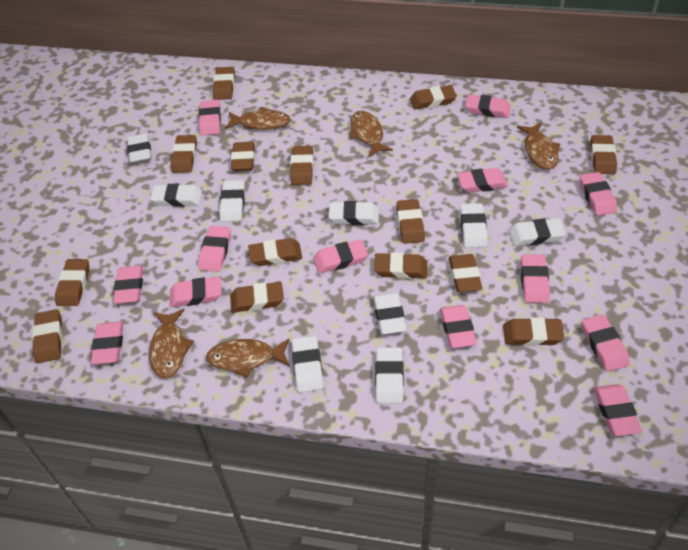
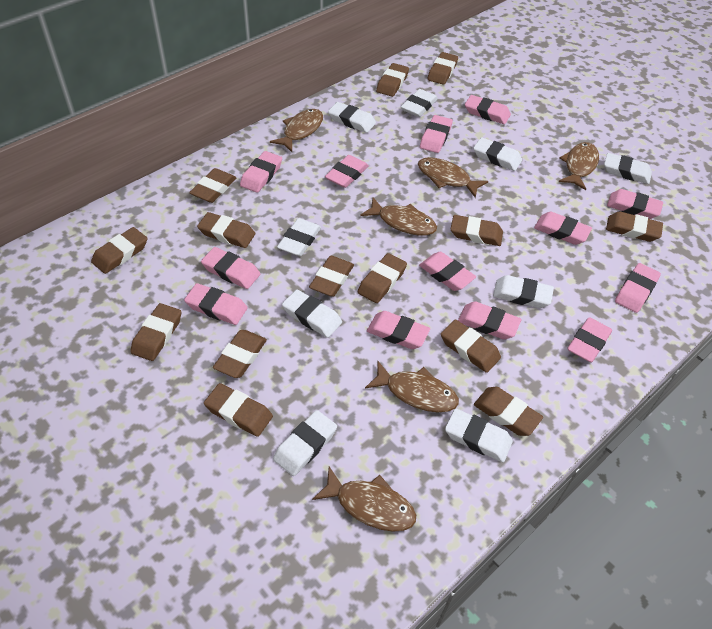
brown fish: [149,309,194,378] [206,338,290,378] [225,107,291,130] [349,111,393,157] [517,122,560,170] = 5 -> [270,109,323,152] [312,467,416,532] [360,198,437,236] [365,361,459,412] [418,157,488,198] [559,142,599,190] = 6

